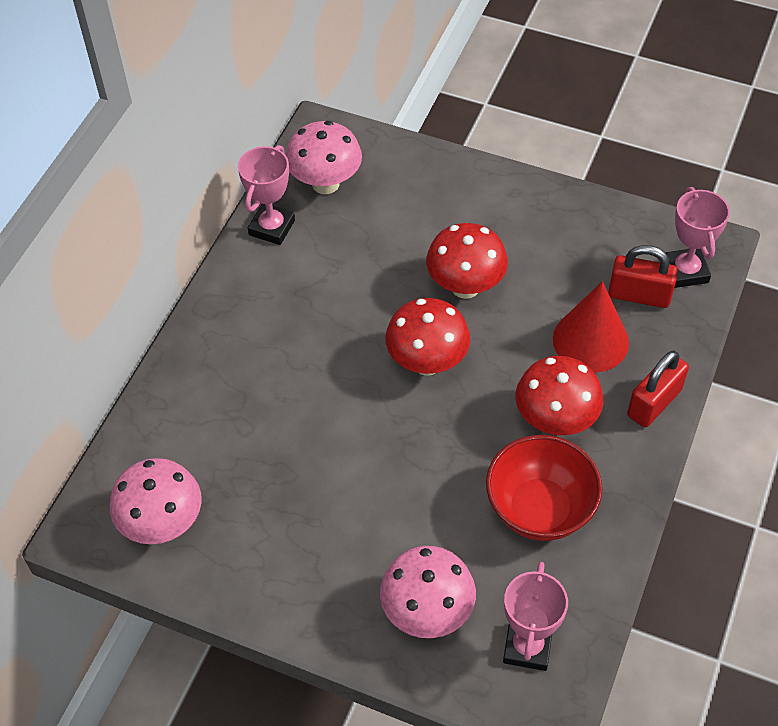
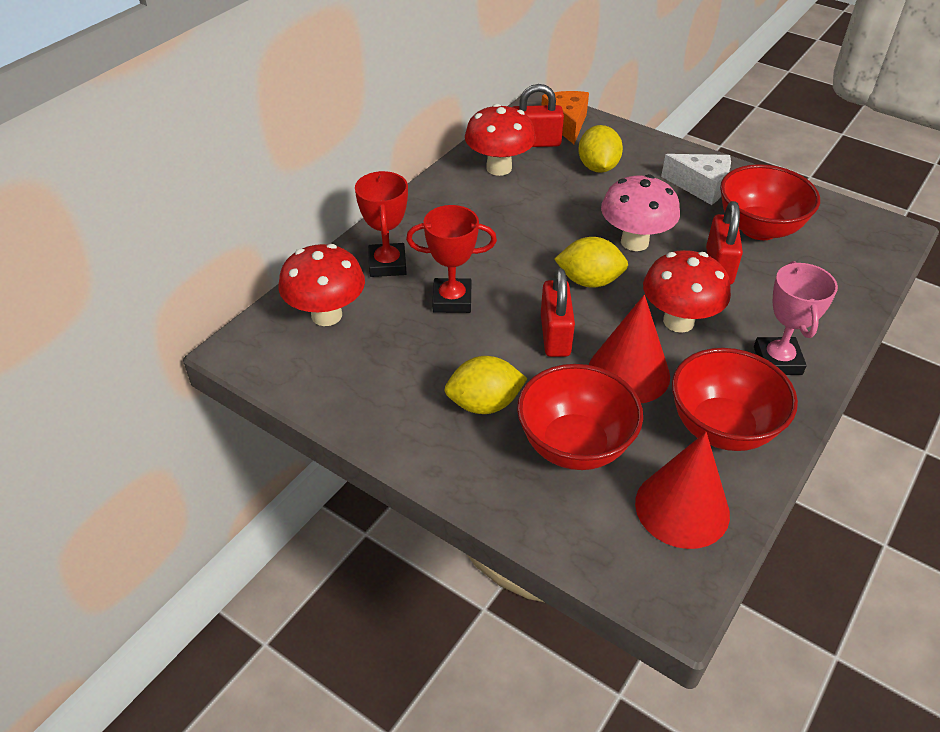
orange cheese: none = 0 -> [541,91,589,144] = 1
pink mushroom: [110,458,202,544] [286,121,362,194] [380,546,476,638] = 3 -> [601,174,680,251] = 1
pink trophy: [238,145,295,245] [503,562,568,671] [666,187,730,288] = 3 -> [754,261,838,375] = 1
red bowl: [486,435,603,541] = 1 -> [517,364,643,470] [672,348,798,451] [720,164,820,240] = 3
red cone: [553,281,629,372] = 1 -> [589,294,670,403] [635,432,730,549] = 2
red padlock: [608,245,678,308] [627,351,689,427] = 2 -> [513,84,564,147] [541,268,575,357] [706,201,743,284] = 3
red trophy: none = 0 -> [355,171,408,277] [406,205,497,313] = 2
white cheese: none = 0 -> [661,154,731,205] = 1
yellow lemon: none = 0 -> [445,356,527,414] [554,237,628,288] [578,125,623,173] = 3

